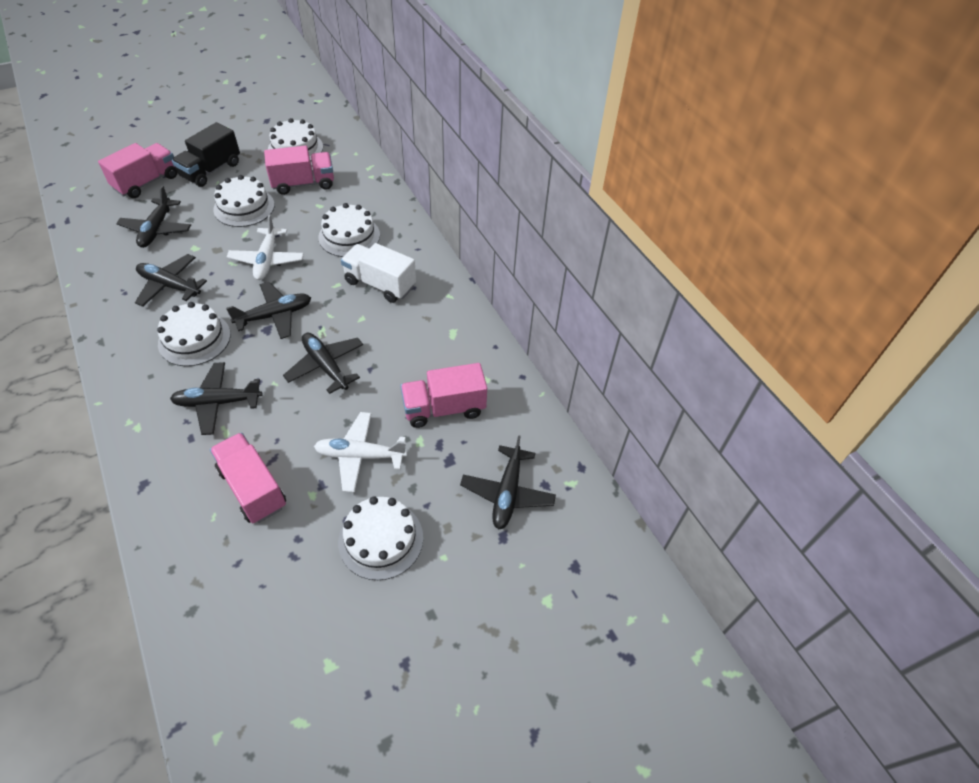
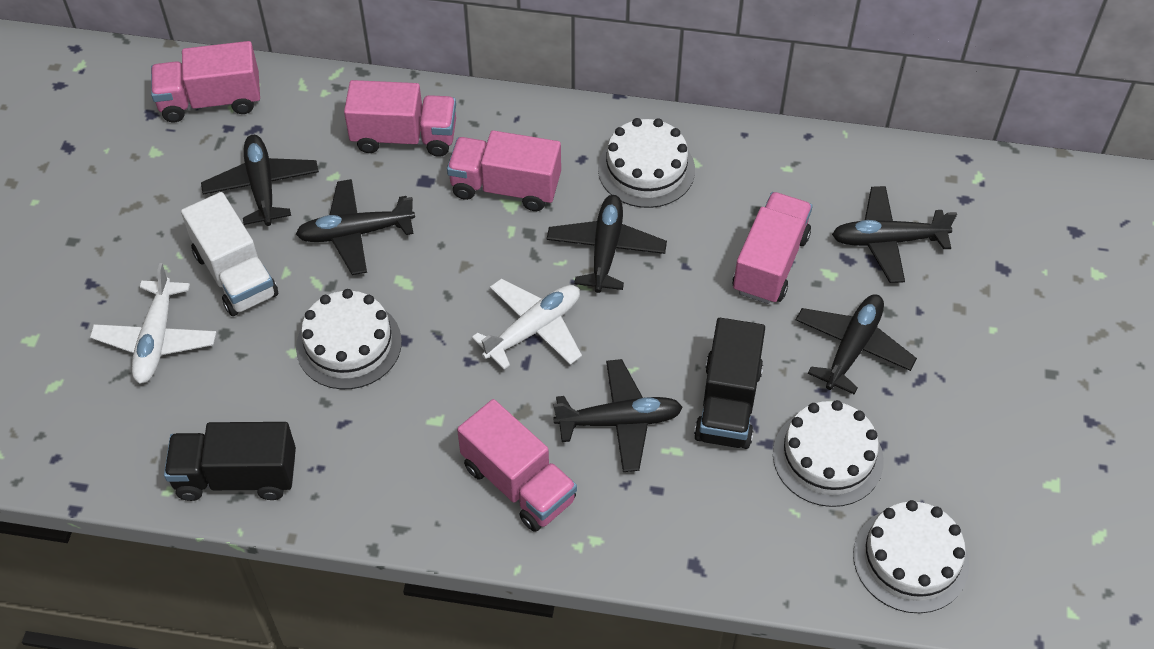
black truck: [172,122,240,187] = 1 -> [164,422,296,501] [694,318,765,449] = 2
pink truck: [98,143,177,198] [210,432,286,523] [264,146,334,195] [400,363,487,428] = 4 -> [151,41,260,122] [344,80,456,157] [447,130,561,211] [457,399,577,532] [733,192,813,304] = 5
white cake: [157,302,231,366] [213,175,275,227] [268,118,323,161] [318,203,380,257] [338,496,423,580] = 5 -> [296,289,402,389] [598,118,695,208] [773,400,884,507] [853,500,969,613] = 4

